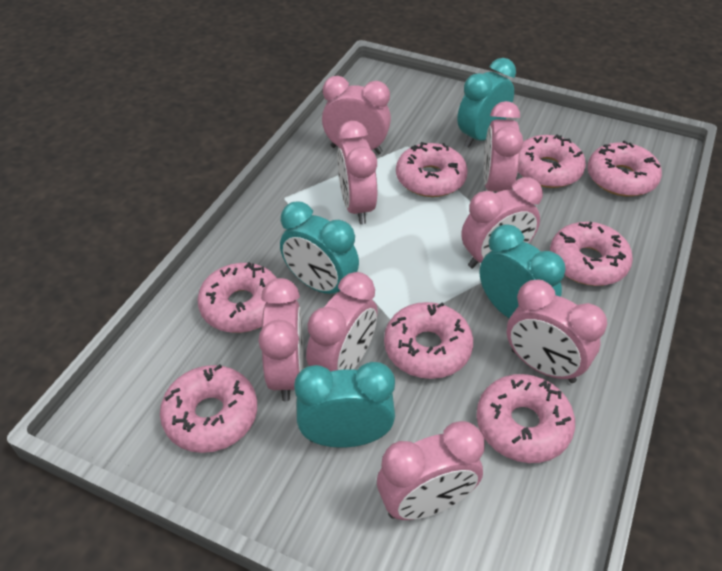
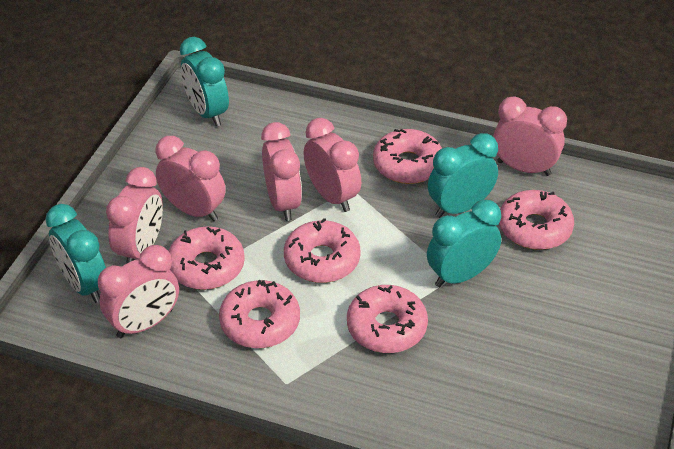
pink clock: [258,278,303,401] [306,272,378,371] [322,76,391,154] [337,121,377,224] [377,421,485,520] [461,177,543,269] [483,101,523,193] [507,279,607,383] = 8 -> [98,245,179,338] [106,167,163,264] [155,136,226,221] [261,122,302,221] [304,118,361,212] [493,96,567,176] = 6
pink donut: [160,364,257,453] [197,262,277,333] [384,302,473,379] [396,142,468,197] [476,374,575,463] [518,134,586,188] [550,221,633,286] [587,140,662,197] = 8 -> [169,227,245,290] [219,280,300,348] [284,218,360,283] [347,285,428,353] [373,129,442,184] [499,190,574,250] = 6

